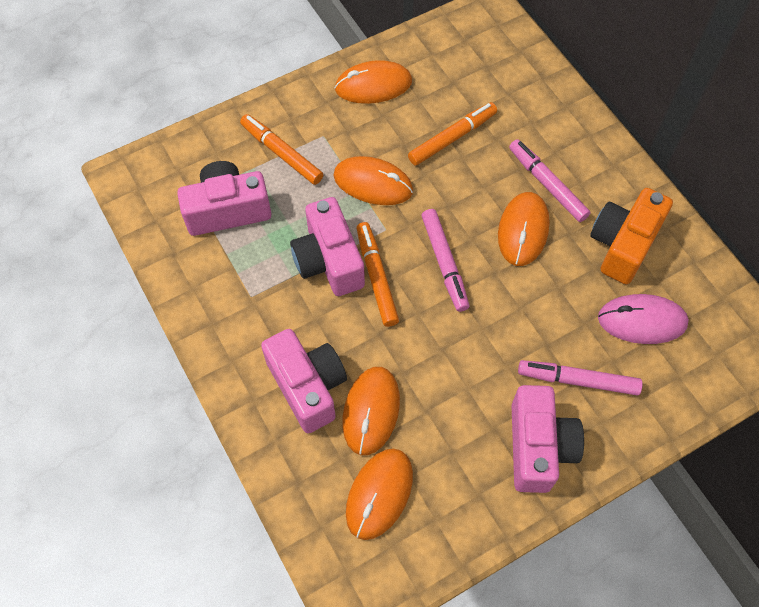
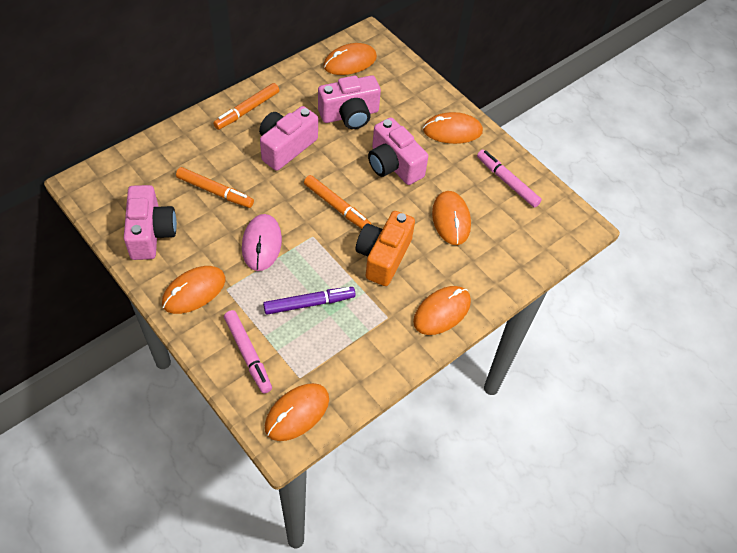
orange mouse: [333,156,413,205] [335,60,412,104] [342,367,400,455] [346,449,413,540] [498,192,550,266] = 5 -> [162,266,225,314] [265,383,329,441] [323,43,377,75] [413,286,471,335] [423,112,483,144] [432,191,471,245] = 6
pink marker: [422,209,469,312] [509,139,590,222] [518,360,643,395] = 3 -> [224,310,272,394] [477,150,542,208] = 2
purple marker: none = 0 -> [263,287,355,315] = 1

